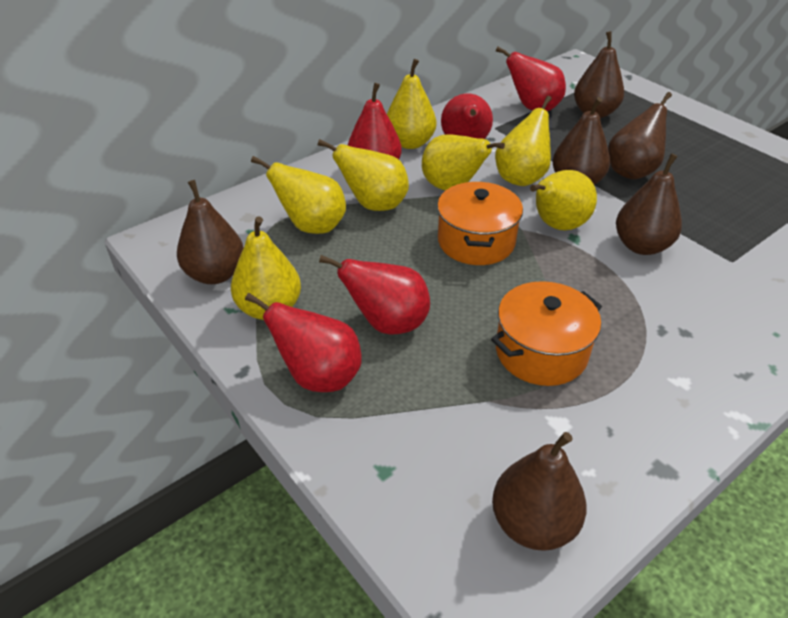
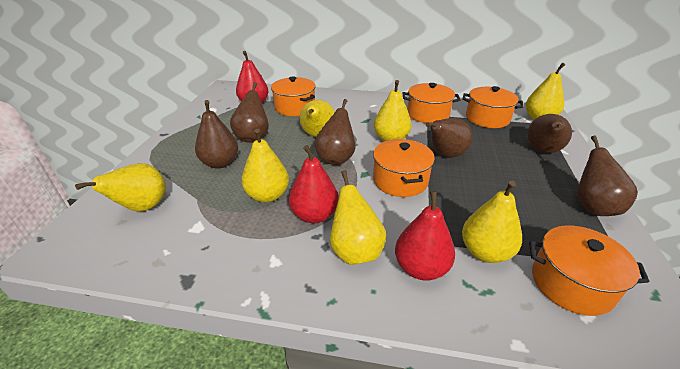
orange pot: [437,182,523,265] [491,281,602,386] = 2 -> [271,76,316,116] [373,139,435,197] [402,83,460,123] [463,86,523,128] [529,226,649,316] = 5
red pear: [245,293,362,392] [319,255,430,335] [348,83,402,159] [441,93,493,139] [496,46,566,111] = 5 -> [236,51,268,103] [289,145,339,223] [395,190,455,280] = 3

